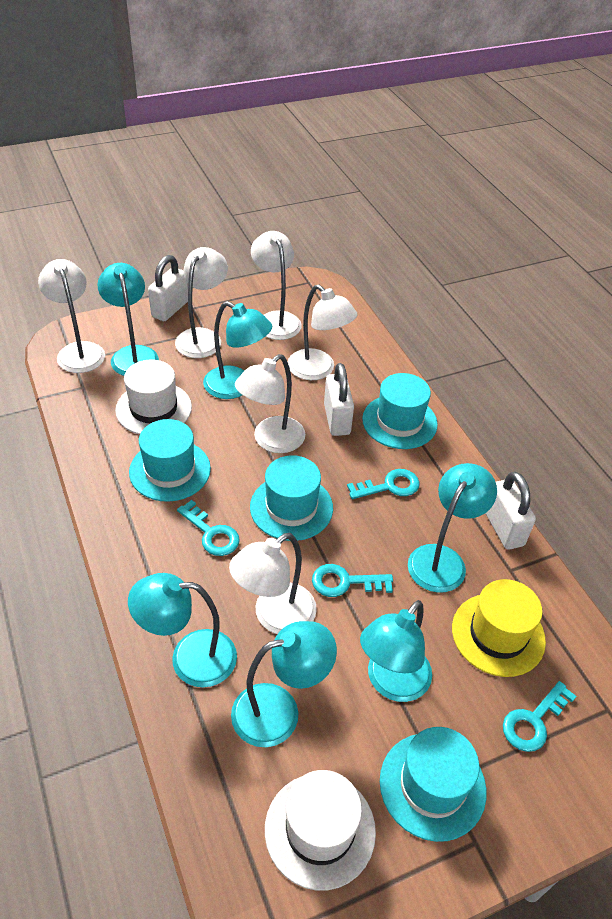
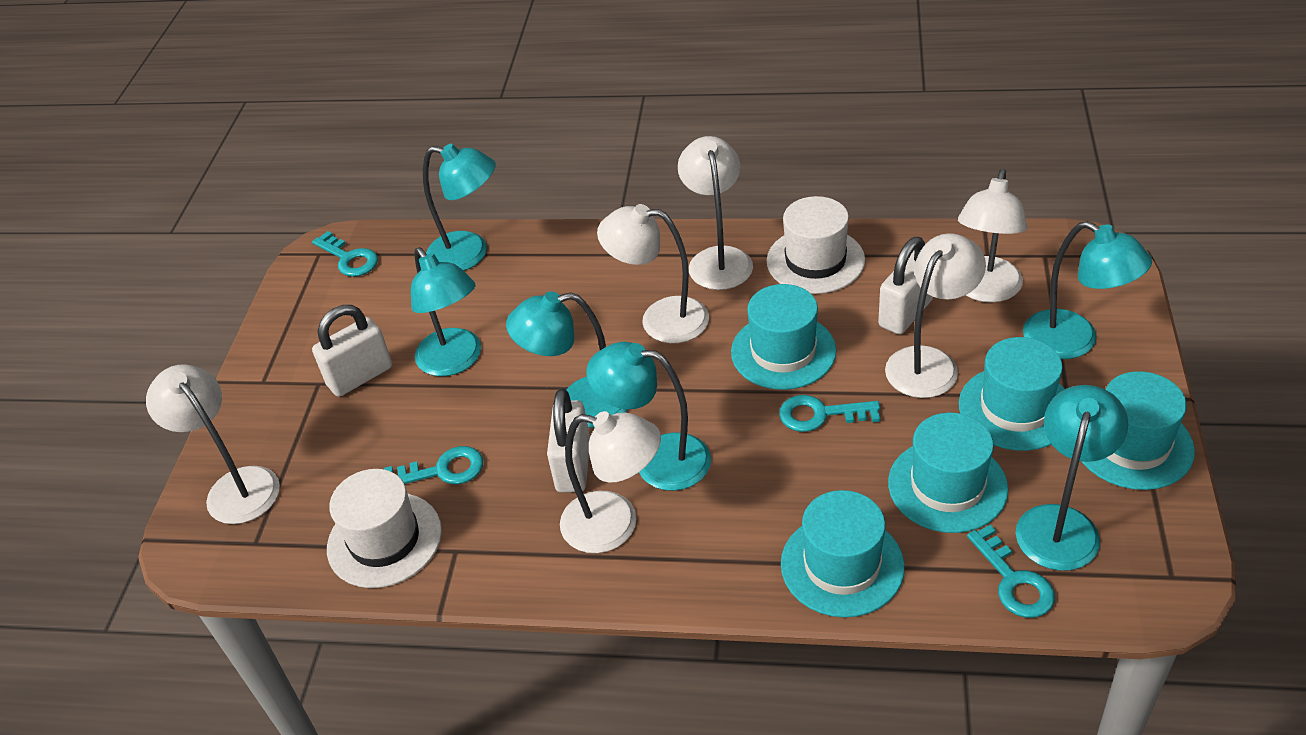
turquoise hat: [129,419,211,502] [250,455,333,541] [362,373,438,449] [380,727,486,842] = 4 -> [731,284,836,390] [781,490,905,618] [888,413,1008,533] [959,337,1065,451] [1081,371,1195,490] = 5
yellow hat: [452,579,546,677] = 1 -> none = 0

